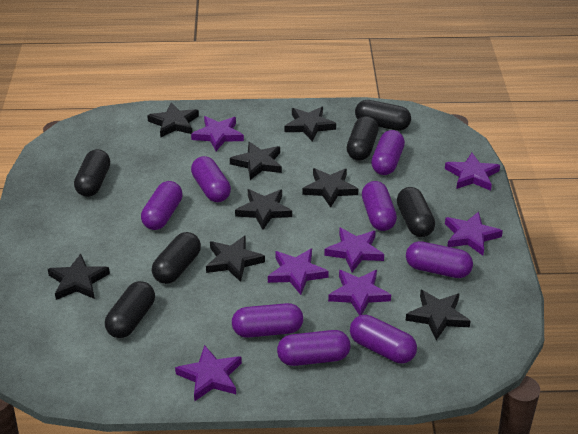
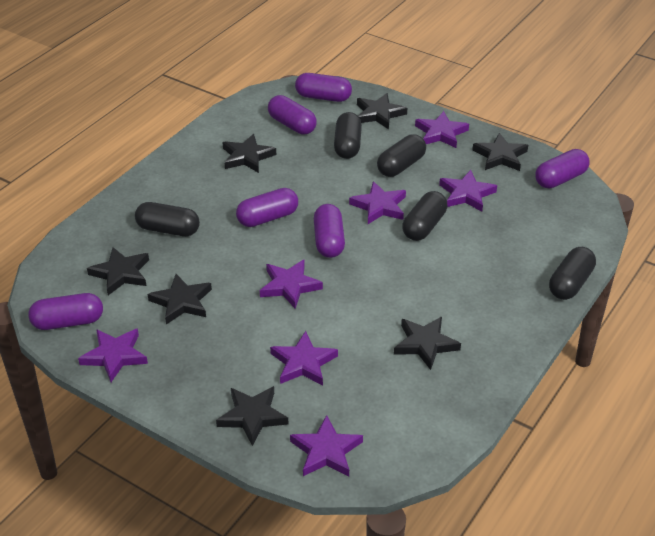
black capsule: [74,149,110,197] [105,281,155,338] [152,232,201,284] [347,116,378,161] [355,100,411,131] [397,187,435,237] = 6 -> [135,202,200,237] [334,112,362,159] [377,134,426,177] [402,191,447,241] [549,247,596,300] = 5
black star: [48,254,110,300] [147,103,199,137] [206,235,265,282] [230,142,282,180] [235,189,292,230] [285,107,336,141] [302,168,358,208] [405,290,471,340] = 8 -> [87,247,149,295] [148,274,212,324] [216,386,288,446] [223,134,276,173] [357,93,407,129] [394,317,461,370] [472,133,528,171] = 7
purple capsule: [141,181,183,230] [191,156,231,202] [232,303,303,338] [277,330,350,366] [350,315,417,364] [362,181,397,231] [371,130,405,175] [406,241,473,278] = 8 -> [28,293,103,330] [236,188,298,227] [268,95,317,134] [295,73,352,102] [314,204,345,258] [535,149,589,189] = 6

